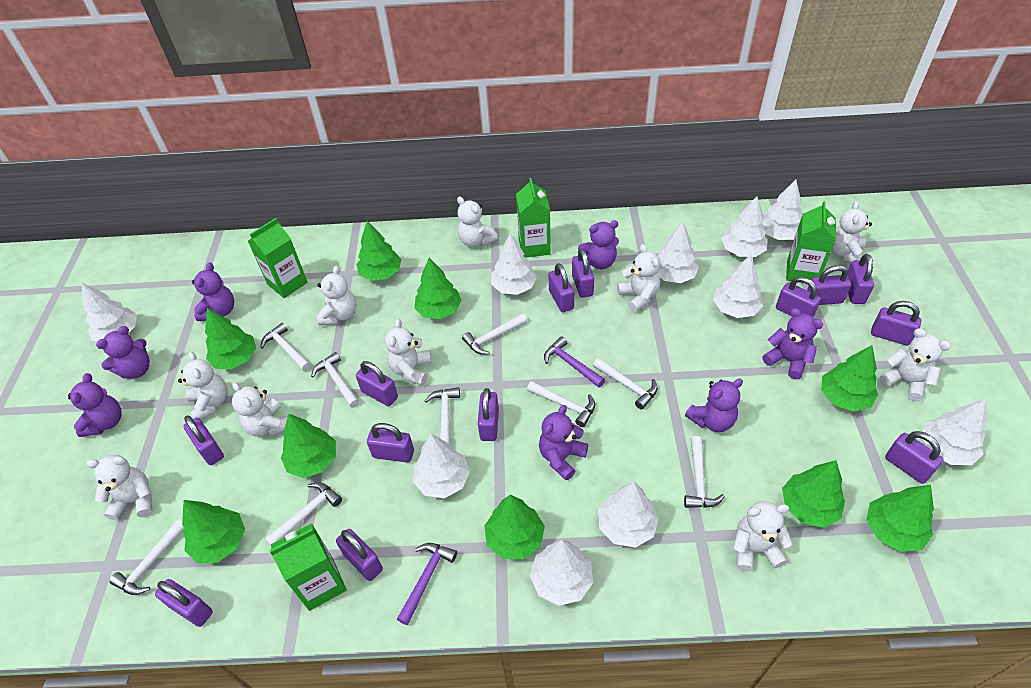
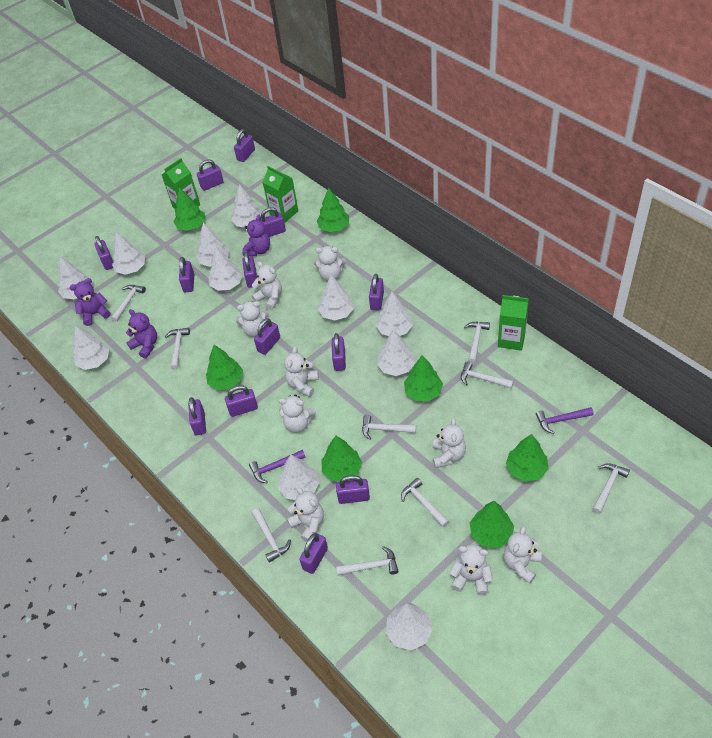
green carton: [248,218,308,298] [269,523,347,611] [516,178,551,258] [786,201,836,283] = 4 -> [162,158,200,209] [263,166,298,223] [498,295,529,351] = 3
green tree: [182,500,245,563] [205,308,256,369] [281,414,336,478] [357,221,402,281] [414,258,462,319] [484,495,545,559] [782,460,845,528] [821,345,878,412] [866,485,934,552] = 9 -> [173,187,205,231] [206,345,243,390] [317,188,349,232] [322,436,362,481] [404,355,443,401] [470,501,514,548] [506,434,548,482] = 7
purple teddy bear: [68,373,122,437] [96,326,150,379] [192,263,234,321] [539,405,588,480] [578,220,619,269] [685,379,743,432] [763,308,823,380] = 7 -> [69,278,111,326] [126,309,157,359] [242,214,270,256] = 3
white teddy bear: [86,455,152,521] [178,352,228,420] [232,382,288,437] [317,266,356,325] [385,319,431,385] [457,197,498,247] [617,244,660,312] [733,501,793,571] [831,201,872,263] [879,328,951,402] = 10 -> [235,301,269,337] [252,262,282,310] [278,395,316,433] [284,347,319,397] [287,487,324,542] [314,246,346,281] [433,418,466,468] [450,544,493,595] [503,526,542,583] = 9
white tree: [82,283,137,342] [413,434,470,498] [491,234,537,295] [530,540,593,606] [598,481,659,548] [657,221,699,283] [713,255,763,318] [721,196,768,257] [762,180,803,240] [922,399,987,465] = 10 -> [58,256,92,299] [73,325,109,370] [112,231,145,275] [196,223,229,267] [208,247,242,291] [231,184,262,227] [278,455,320,500] [318,275,354,321] [376,292,413,336] [377,329,415,376] [386,603,433,650] = 11

